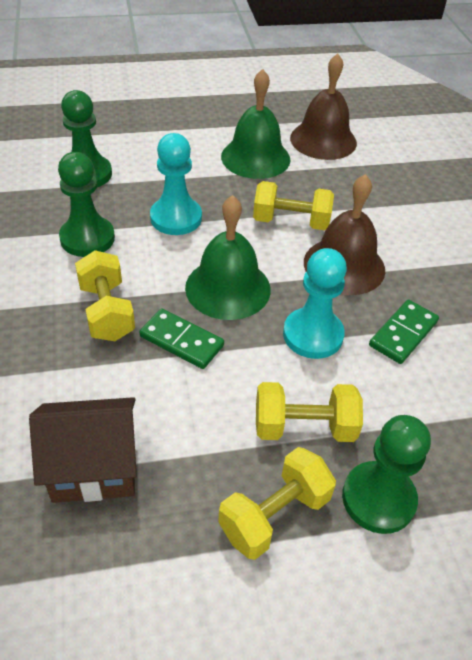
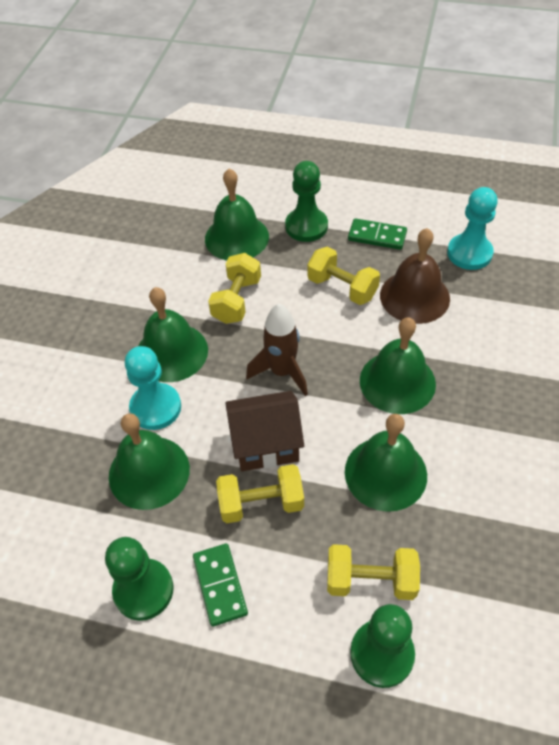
brown bell: [290,53,357,160] [304,174,385,295] = 2 -> [380,228,450,324] = 1
brown rocket: none = 0 -> [246,304,308,396] = 1
green bell: [185,195,271,320] [221,69,290,179] = 2 -> [109,413,190,510] [138,287,208,382] [205,168,269,261] [345,414,427,512] [360,317,436,414] = 5

